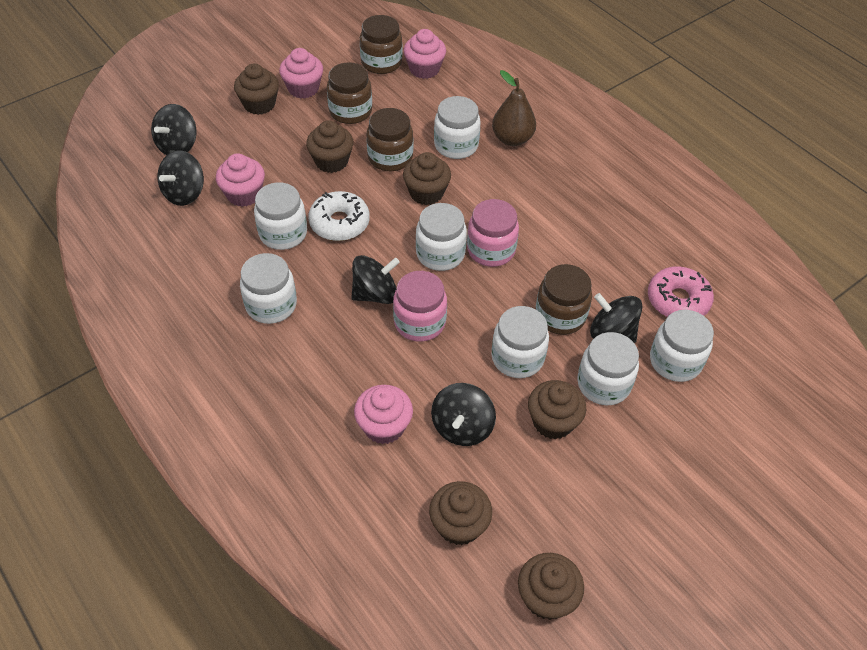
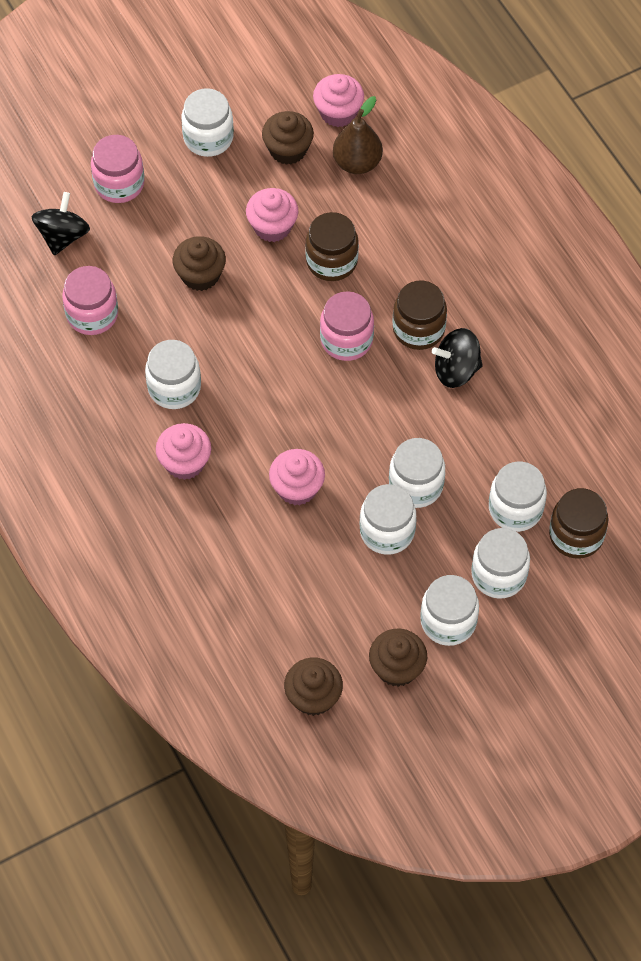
black spinning top: [151,104,197,155] [157,150,204,206] [351,255,400,304] [431,383,496,446] [590,293,642,343] = 5 -> [32,192,90,255] [432,328,483,388] = 2
brown cupcake: [234,64,279,115] [306,121,353,173] [403,152,451,205] [429,481,492,545] [518,553,584,620] [528,380,586,439] = 6 -> [173,236,226,291] [262,111,314,165] [284,657,343,716] [369,629,427,687] = 4
brown jar: [327,62,372,124] [360,15,403,74] [367,108,413,171] [536,264,592,335] = 4 -> [305,212,359,281] [392,281,447,350] [549,488,609,559] = 3
pink donut: [648,267,714,317] = 1 -> none = 0
pink jar: [393,271,447,342] [467,199,519,267] = 2 -> [62,266,118,335] [91,135,145,203] [320,291,374,361] = 3
white donut: [308,191,370,241] = 1 -> none = 0

